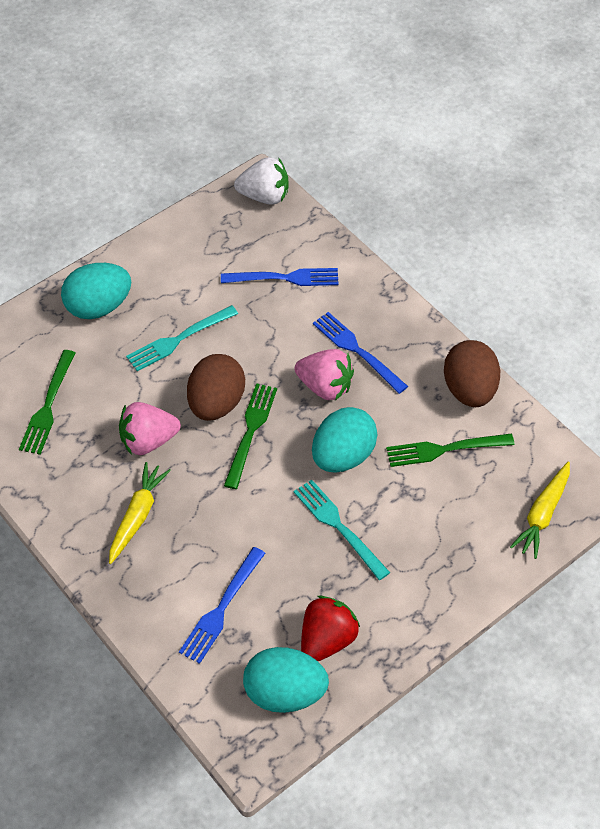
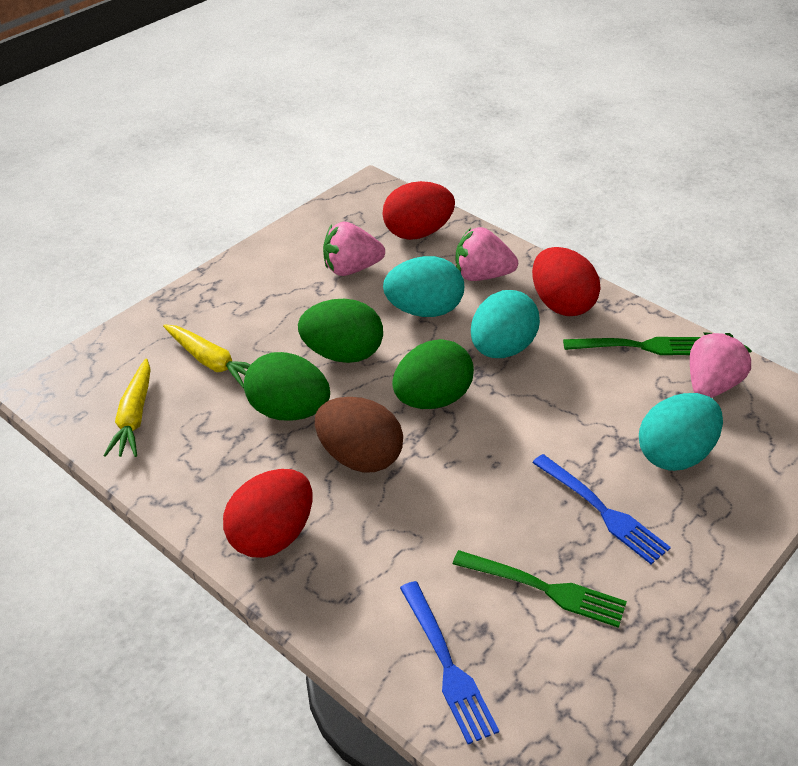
blue fork: [179,547,265,664] [221,268,338,286] [313,312,408,394] = 3 -> [400,581,499,744] [532,454,671,564] = 2
brown egg: [187,354,245,421] [444,340,500,407] = 2 -> [315,397,403,473] = 1
green egg: none = 0 -> [244,352,330,421] [298,299,383,363] [392,339,474,409] = 3
green fork: [19,350,75,455] [224,383,277,489] [386,434,515,467] = 3 -> [453,550,627,628] [563,337,701,355] = 2
pink strawberry: [119,402,181,455] [294,349,354,401] = 2 -> [323,221,385,276] [456,227,518,281] [690,332,752,398] = 3
red egg: none = 0 -> [223,469,313,558] [383,181,455,240] [532,247,601,316] = 3
red strawberry: [301,596,360,661] = 1 -> none = 0
turquoise fork: [126,305,238,371] [294,479,390,580] = 2 -> none = 0
white strawberry: [234,157,289,205] = 1 -> none = 0

